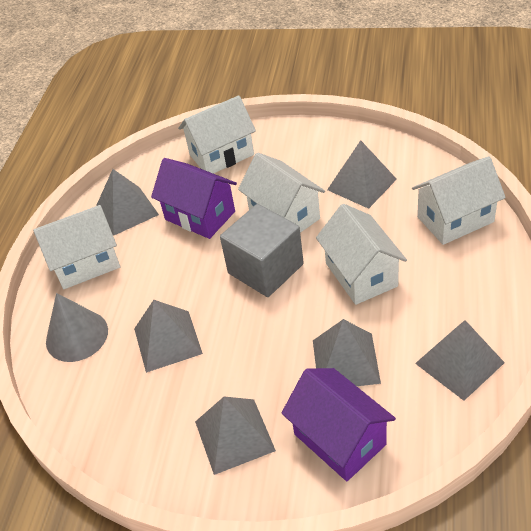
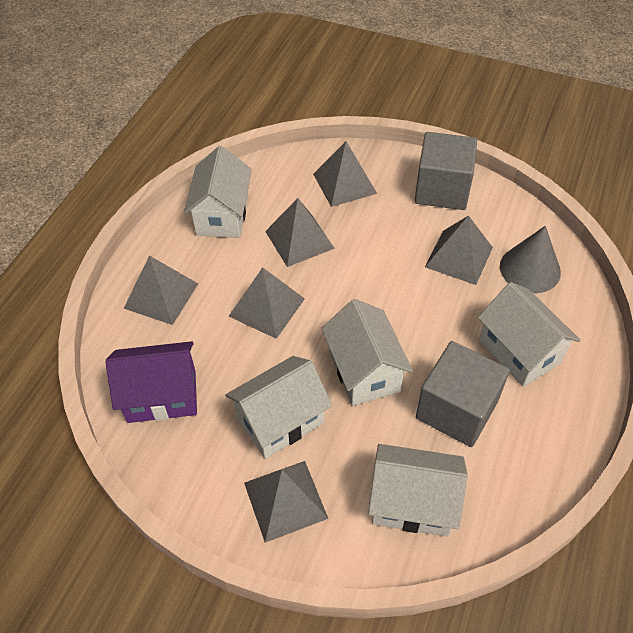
grey cube: [220,204,304,297] = 1 -> [415,132,477,210] [416,341,510,447] = 2
purple house: [151,158,237,239] [281,368,396,481] = 2 -> [105,341,197,423] = 1

